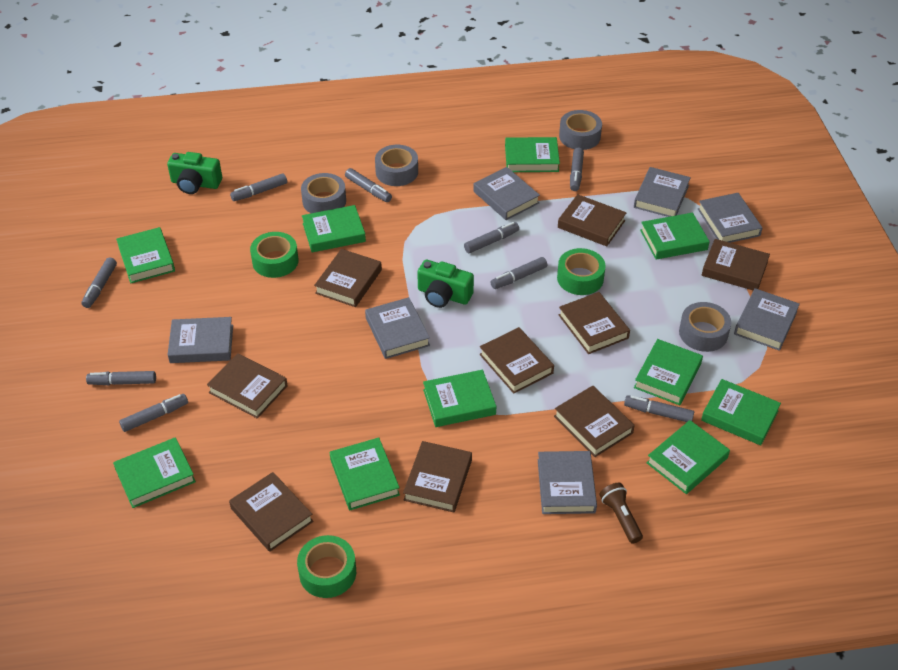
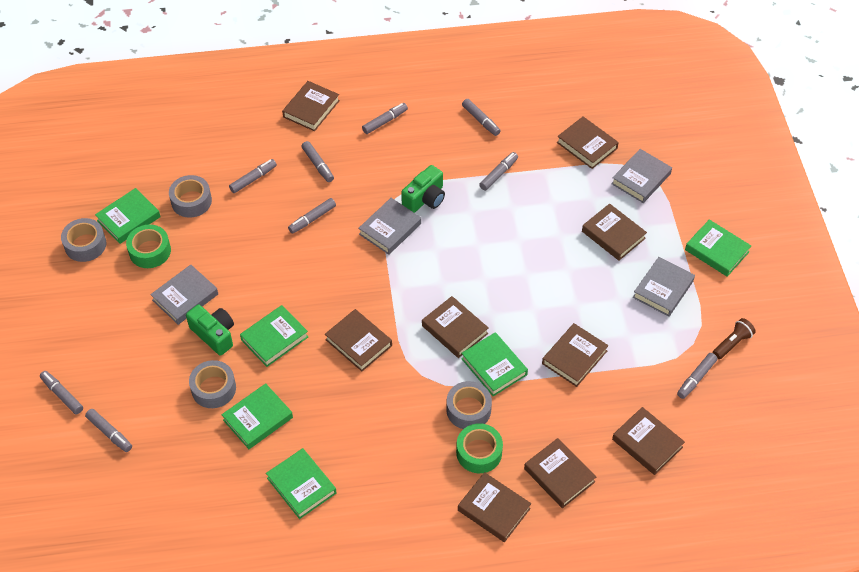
green book: [113,437,196,508] [116,227,175,283] [302,205,366,252] [330,437,400,510] [423,370,497,427] [505,137,560,172] [634,339,703,405] [640,213,710,259] [647,420,730,494] [701,379,781,445] = 10 -> [95,188,161,244] [222,383,293,449] [240,305,308,367] [266,448,337,519] [461,332,528,396] [685,219,751,277] = 6
green tape: [250,232,299,278] [297,535,356,598] [557,248,606,295] = 3 -> [126,224,171,268] [456,423,503,473] = 2
grey book: [168,317,233,363] [365,297,430,359] [473,167,540,220] [538,451,597,514] [634,167,691,217] [698,193,763,243] [734,288,800,351] = 7 -> [150,265,218,325] [358,198,421,255] [611,149,672,203] [633,257,695,317] = 4

